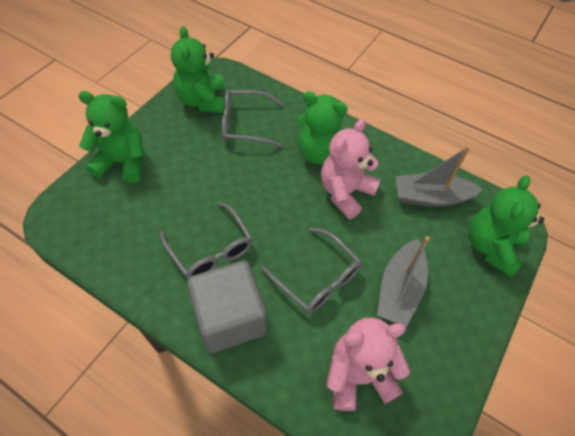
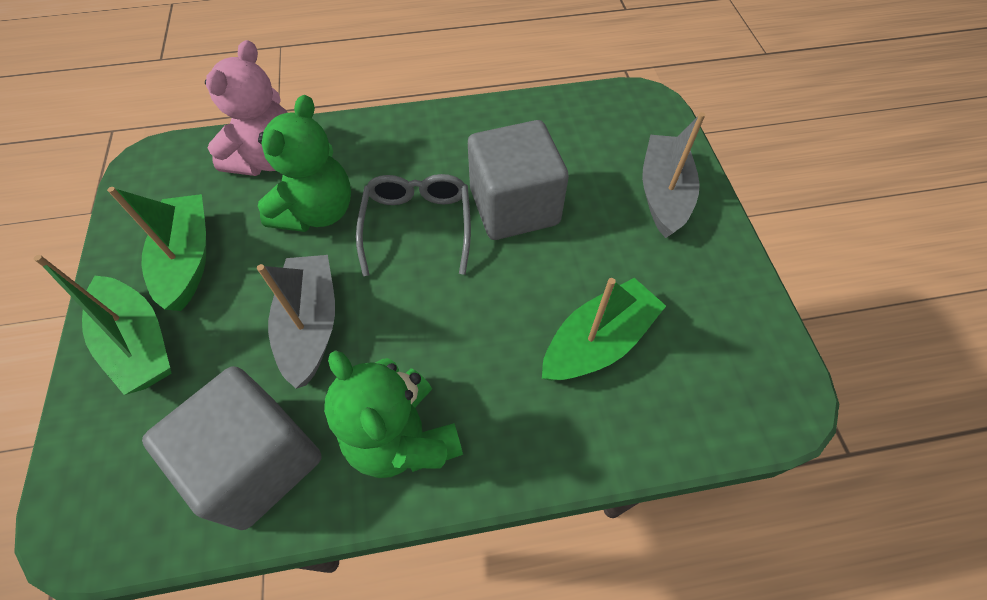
green boat: none = 0 -> [34,255,172,395] [107,187,206,311] [542,278,666,381] = 3
green teddy bear: [79,91,144,183] [171,26,225,113] [297,91,348,164] [469,176,544,277] = 4 -> [258,95,351,232] [324,350,463,478] = 2
grey cube: [187,261,267,353] = 1 -> [142,366,322,530] [468,120,569,240] = 2
grey glasses: [160,202,253,279] [222,90,283,147] [261,227,362,314] = 3 -> [356,174,471,276] = 1
pink teddy bear: [321,119,380,219] [326,318,410,411] = 2 -> [205,40,288,176] = 1

